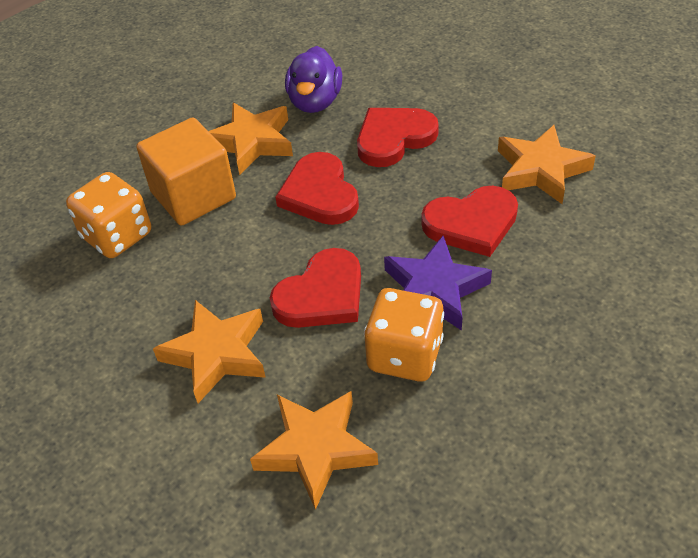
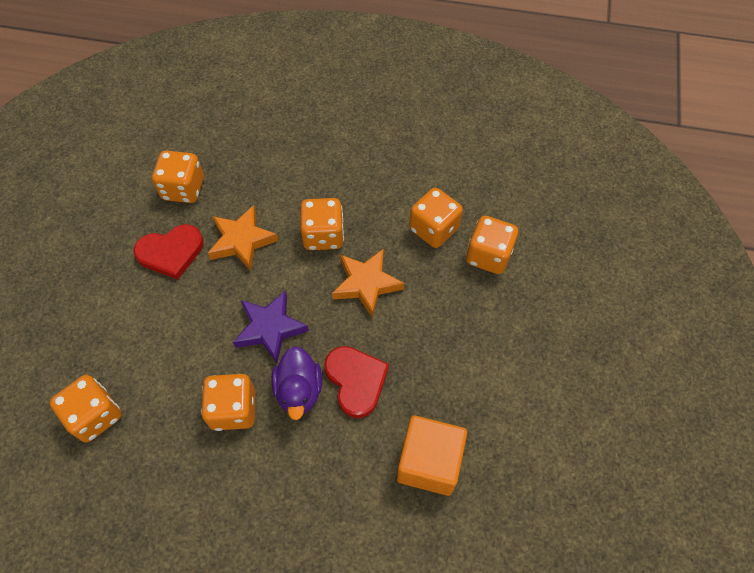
orange dice: [66,172,151,258] [364,288,444,382] = 2 -> [50,375,122,442] [152,151,204,203] [201,374,255,431] [300,198,344,250] [409,188,463,248] [466,216,518,274] = 6
orange star: [153,300,266,403] [209,102,293,175] [250,391,378,510] [498,125,596,204] = 4 -> [208,205,278,271] [332,249,404,317] = 2
red heart: [270,248,361,328] [275,152,359,225] [357,108,439,167] [421,186,518,257] = 4 -> [134,224,204,280] [324,346,389,418] = 2

